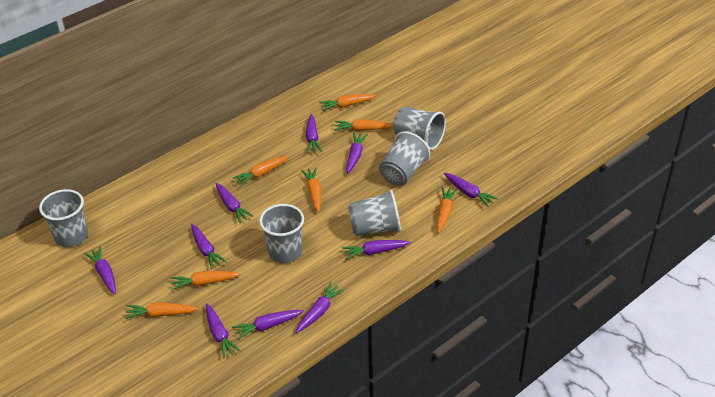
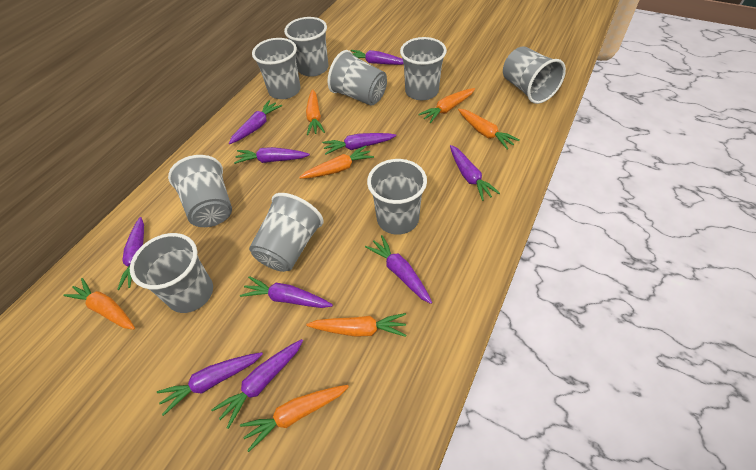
grey cup: [39,189,88,247] [259,204,304,263] [348,190,401,236] [379,131,430,186] [393,106,446,150] = 5 -> [130,233,213,313] [168,155,232,227] [249,193,323,272] [252,38,301,99] [284,17,328,77] [328,50,387,106] [367,159,427,235] [400,37,447,100] [503,46,566,104] = 9

